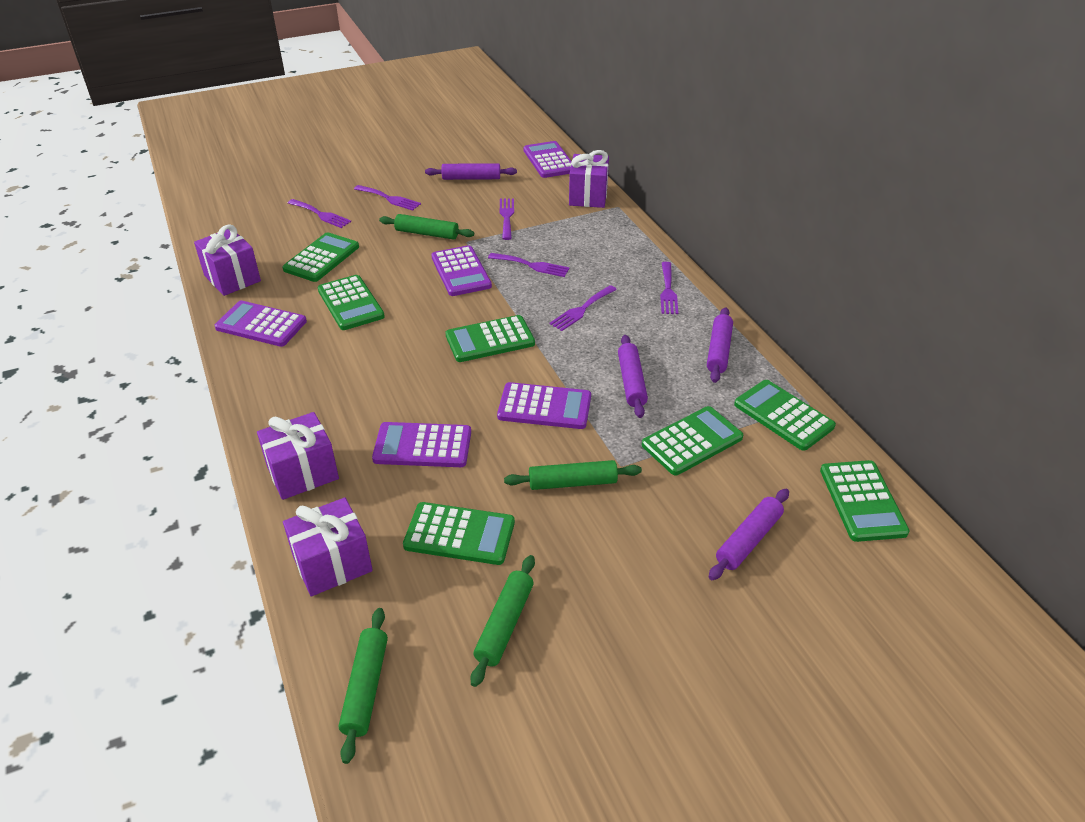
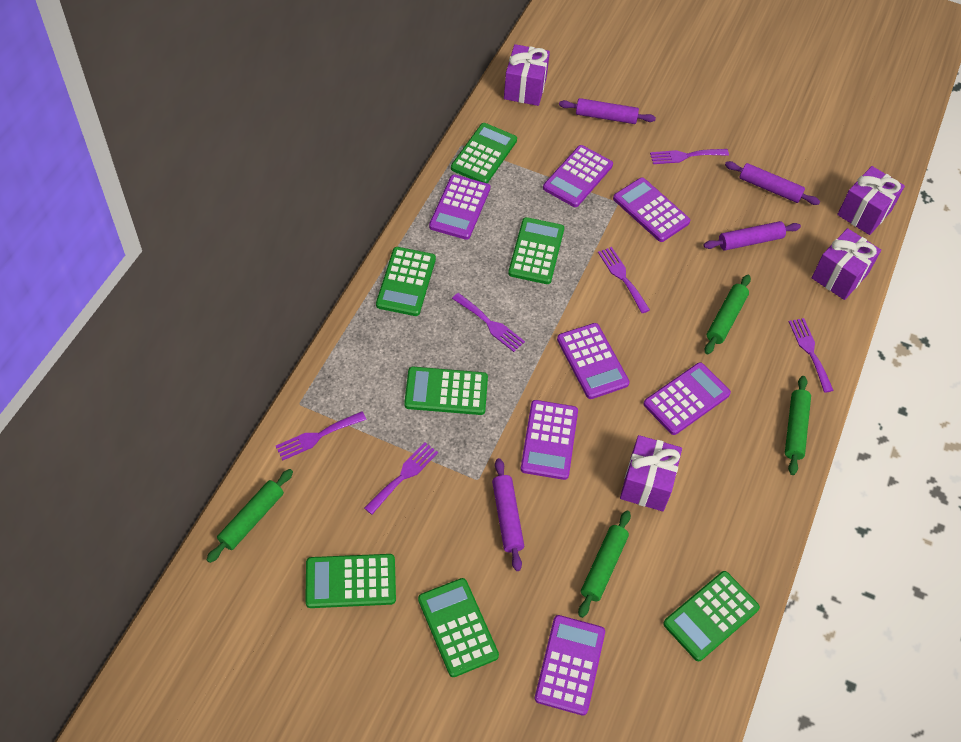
purple calculator: [215,300,307,347] [372,422,471,467] [431,245,492,296] [497,382,591,429] [524,141,571,178] = 5 -> [429,175,490,240] [521,400,578,480] [535,615,605,716] [543,145,613,207] [557,323,630,399] [613,178,690,242] [644,362,731,435] = 7

